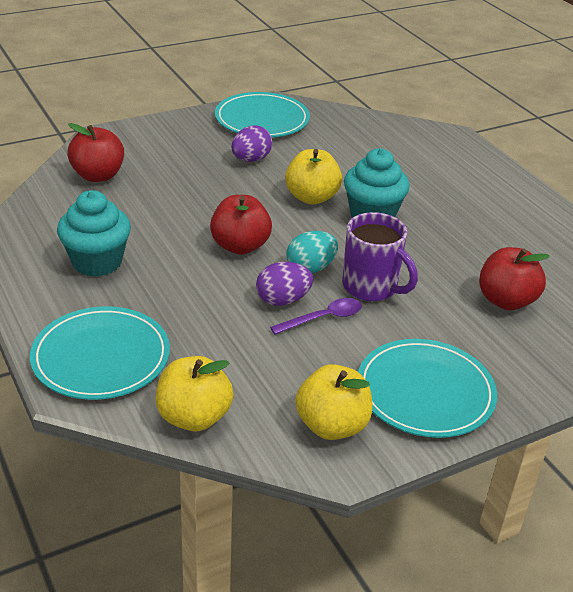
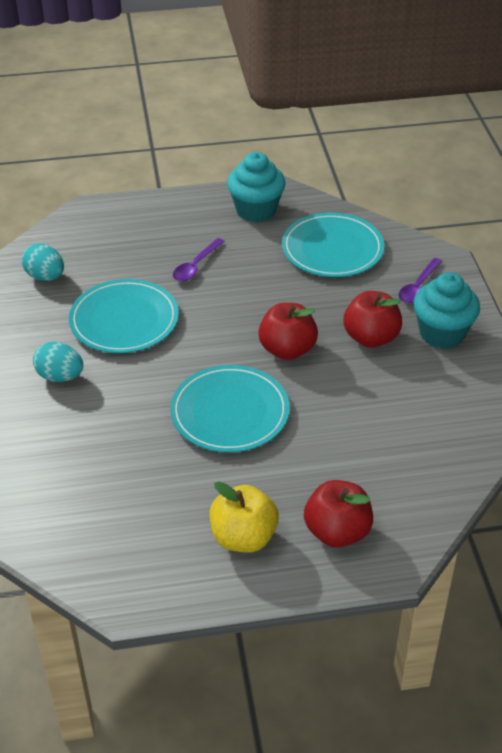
purple egg: [232,125,272,162] [256,262,313,306] = 2 -> none = 0
purple mug: [342,212,418,301] = 1 -> none = 0
purple spoon: [270,298,362,334] = 1 -> [173,238,225,281] [398,258,442,303] = 2
turquoise egg: [286,231,338,273] = 1 -> [22,243,64,281] [33,342,83,382] = 2
yellow apple: [156,356,233,431] [285,149,342,204] [295,364,373,440] = 3 -> [210,481,279,552] = 1

